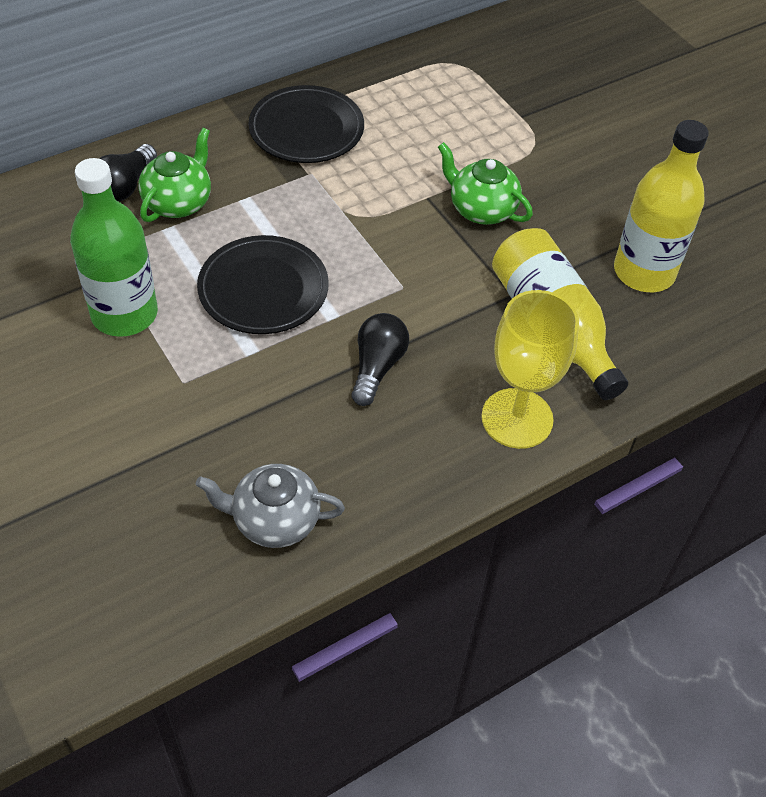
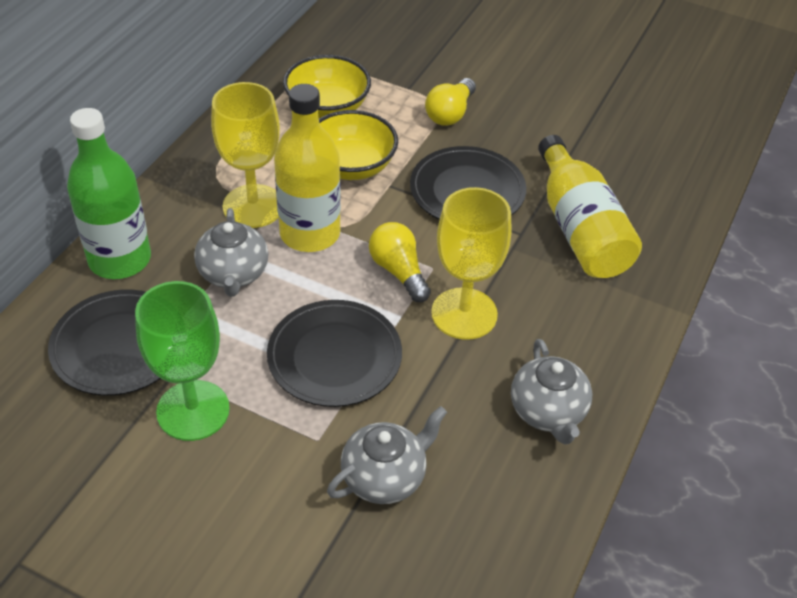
black light bulb: [99,144,157,201] [351,313,409,406] = 2 -> none = 0
black plate: [197,235,329,334] [248,85,364,163] = 2 -> [48,290,161,396] [267,300,402,407] [410,146,526,220] = 3
green goblet: none = 0 -> [135,281,230,441] = 1
green teapot: [138,128,211,222] [438,142,533,225] = 2 -> none = 0
grey teapot: [196,464,345,548] = 1 -> [194,208,269,297] [327,406,447,504] [511,339,593,445] = 3
yellow bowl: none = 0 -> [283,55,371,118] [319,110,398,180] = 2
yellow goblet: [481,290,579,449] = 1 -> [211,82,280,228] [431,187,511,340] = 2
yellow light bulb: none = 0 -> [369,222,431,302] [425,78,476,126] = 2

